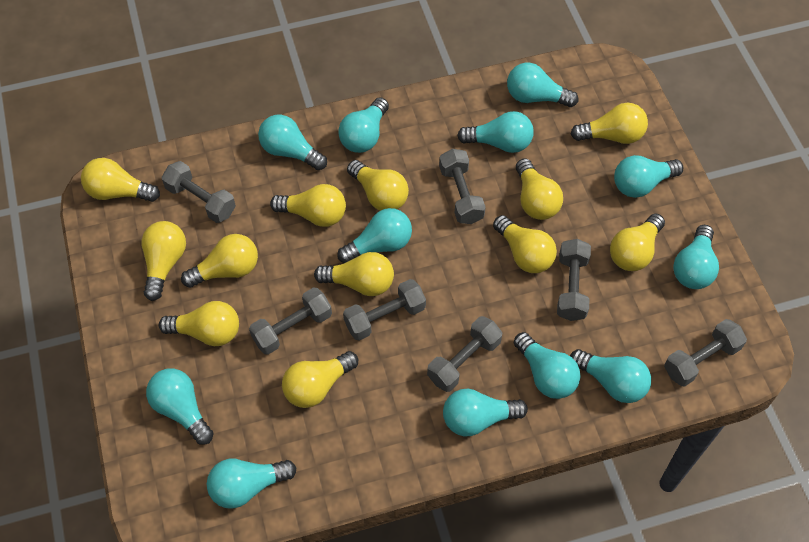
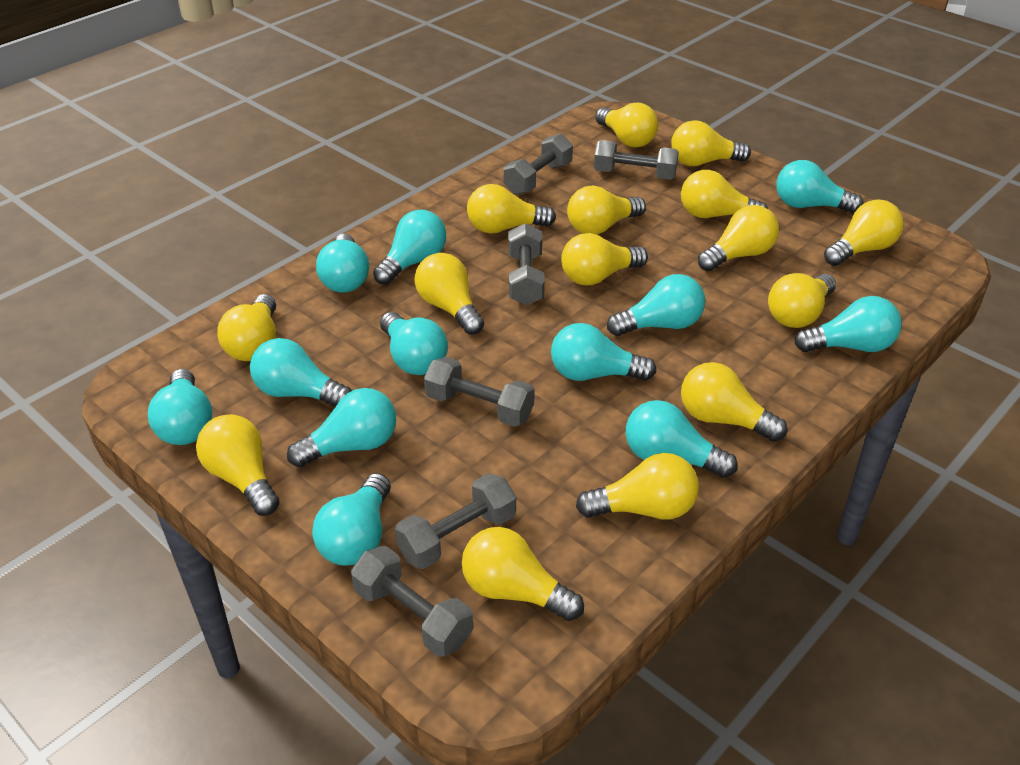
grey dumbbell: [161,161,236,223] [249,287,332,355] [343,279,426,341] [427,316,503,392] [439,149,486,224] [557,239,591,321] [664,319,747,387] = 7 -> [351,546,473,657] [395,473,516,569] [424,357,535,426] [504,134,573,195] [508,223,545,305] [594,140,679,180] = 6
yellow light bulb: [81,158,160,202] [141,221,186,301] [159,301,239,346] [181,234,258,288] [270,184,346,227] [282,351,358,408] [314,252,394,296] [347,160,409,211] [493,215,557,273] [516,158,563,220] [571,103,648,144] [610,214,665,271] = 12 -> [196,414,279,516] [217,294,276,361] [415,253,484,335] [462,527,584,621] [467,184,556,234] [561,233,648,285] [567,185,646,235] [576,453,699,520] [595,102,658,148] [671,120,751,166] [681,170,768,218] [681,362,787,442] [698,205,779,271] [768,273,836,328] [824,200,904,266] = 15

